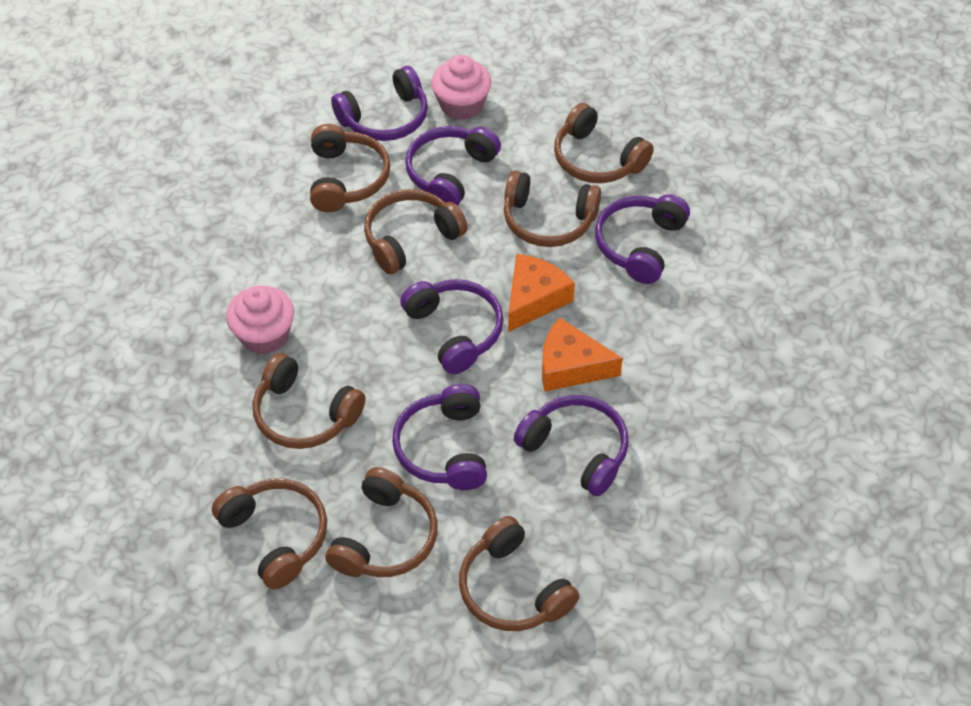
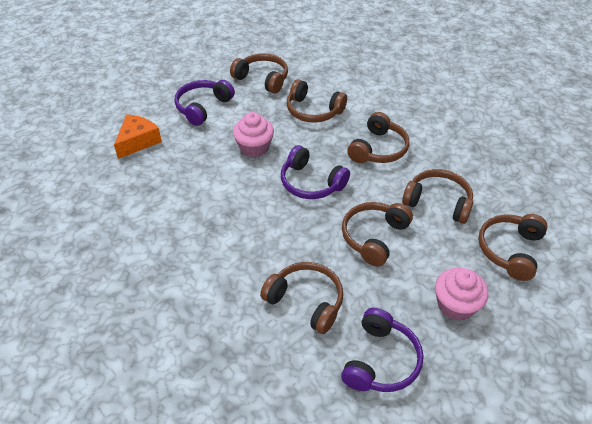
brown headphones: [212,479,327,590] [253,353,365,449] [310,124,390,212] [325,467,438,577] [364,189,468,274] [459,516,579,631] [504,171,601,247] [554,103,654,183] = 8 -> [230,53,288,94] [260,262,343,334] [286,79,347,123] [342,202,413,266] [347,112,409,163] [402,169,473,224] [478,214,548,281] = 7
orange cheese: [508,254,575,332] [542,318,623,392] = 2 -> [114,114,162,159] = 1
purple headphones: [331,66,428,141] [392,384,487,490] [400,279,504,374] [405,126,501,206] [514,395,629,496] [595,194,690,284] = 6 -> [174,80,235,126] [281,145,350,199] [341,308,424,392] = 3

